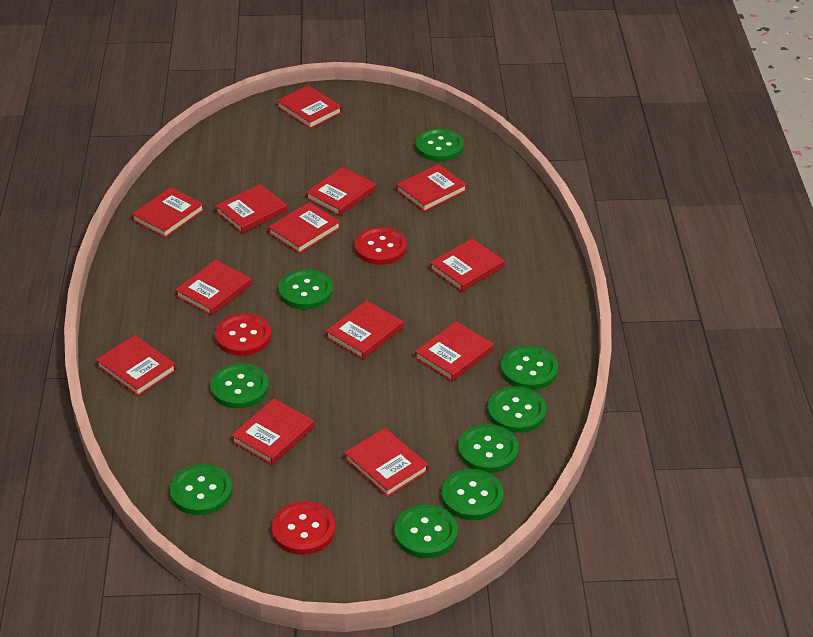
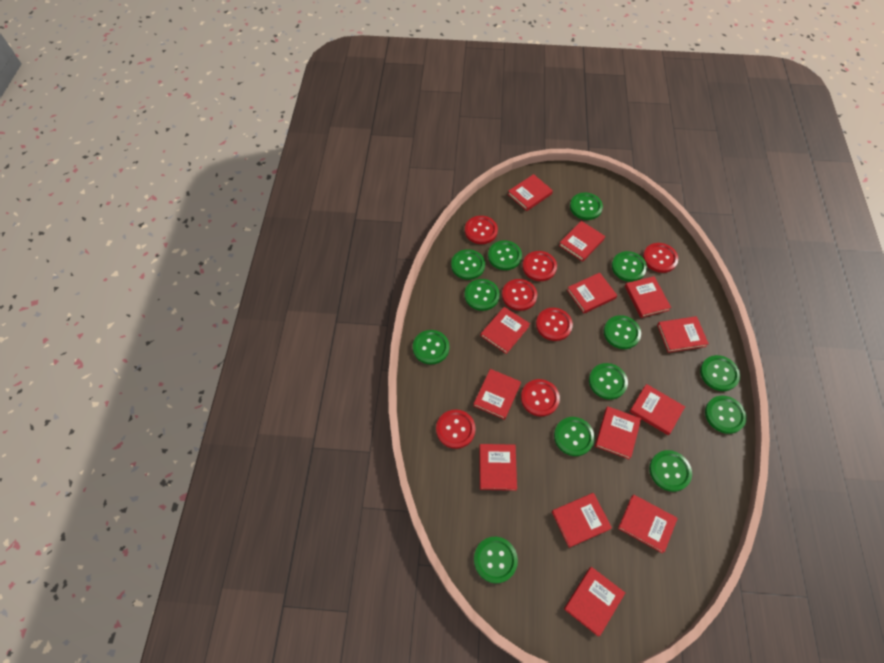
green button: [170,464,232,515] [210,363,269,408] [278,269,333,309] [394,505,458,558] [415,128,464,161] [441,469,504,520] [458,424,519,473] [487,386,547,433] [501,346,558,390] = 9 -> [413,330,449,365] [451,249,485,280] [465,279,500,311] [474,537,518,583] [488,240,522,270] [554,417,595,456] [570,193,603,220] [589,363,628,400] [604,315,641,349] [612,251,647,282] [649,450,692,492] [700,355,740,391] [705,396,747,434] = 13
red button: [215,313,271,356] [272,501,335,555] [354,227,407,265] = 3 -> [436,410,476,449] [465,216,498,244] [502,279,537,311] [521,379,560,417] [522,251,557,281] [536,308,573,341] [643,243,678,273] = 7

